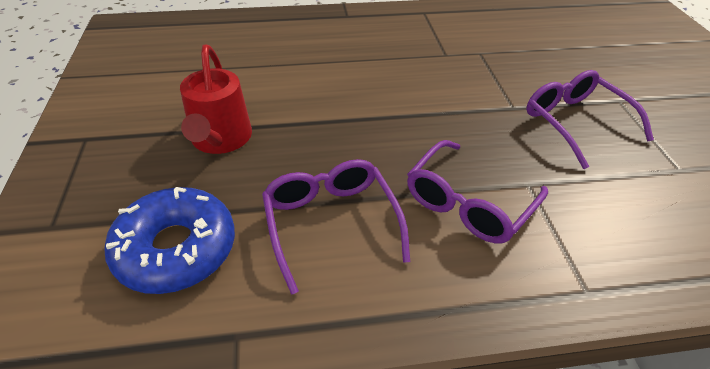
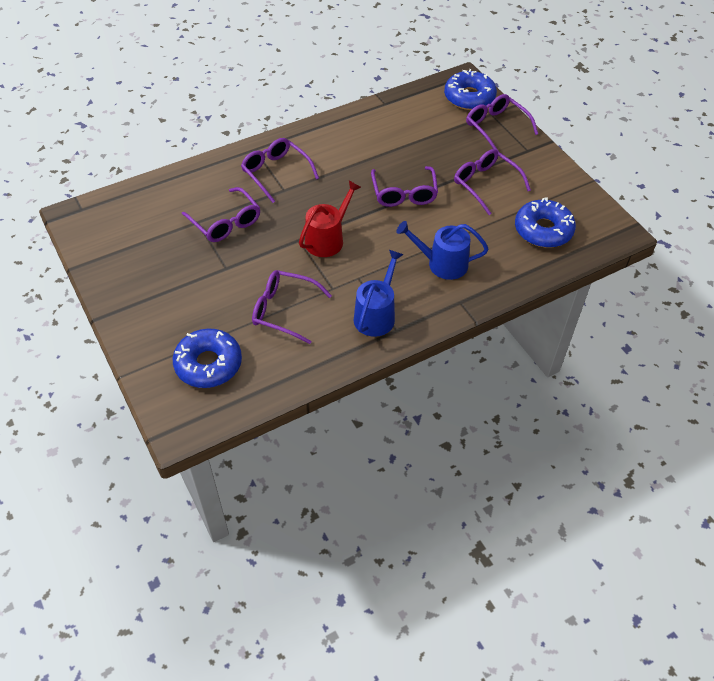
blue donut: [104,187,235,294] = 1 -> [173,328,242,388] [444,69,497,110] [515,198,576,248] = 3
blue watering can: none = 0 -> [354,250,404,337] [396,221,489,280] = 2
purple glasses: [262,159,410,295] [407,140,548,243] [526,70,654,169] = 3 -> [182,187,260,242] [241,138,319,203] [252,270,332,344] [371,166,438,207] [454,149,531,215] [466,94,538,152] = 6

